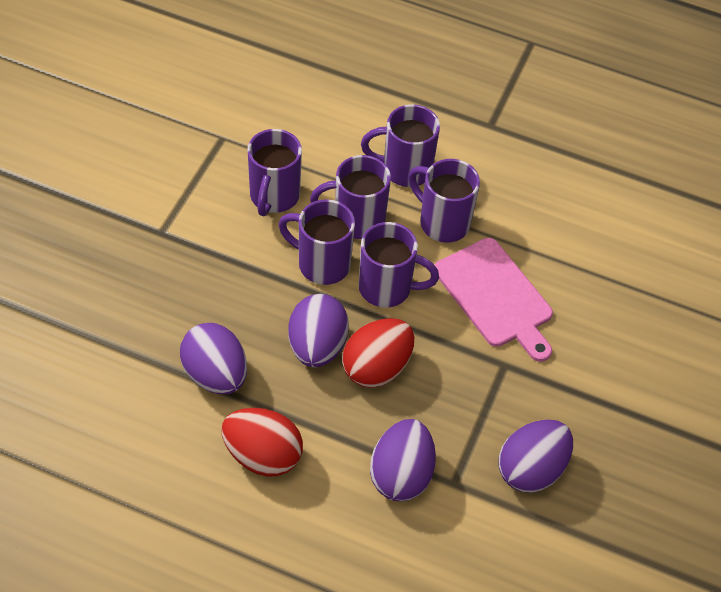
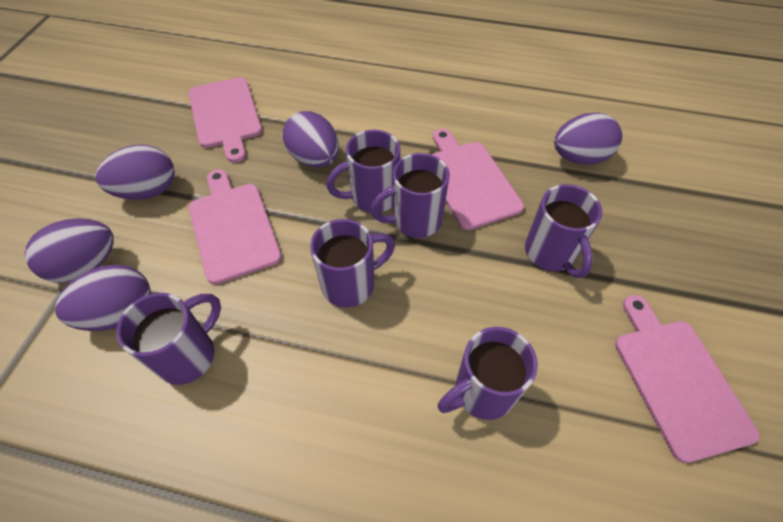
pink cutting board: [435,238,553,362] = 1 -> [189,77,262,163] [189,169,281,284] [431,129,524,230] [615,295,760,463] = 4
purple egg: [180,323,247,394] [288,294,349,367] [370,419,436,501] [499,420,573,493] = 4 -> [25,218,114,282] [55,265,151,331] [95,145,175,200] [283,111,339,168] [554,113,622,165] = 5
red egg: [221,408,303,477] [342,318,414,388] = 2 -> none = 0

